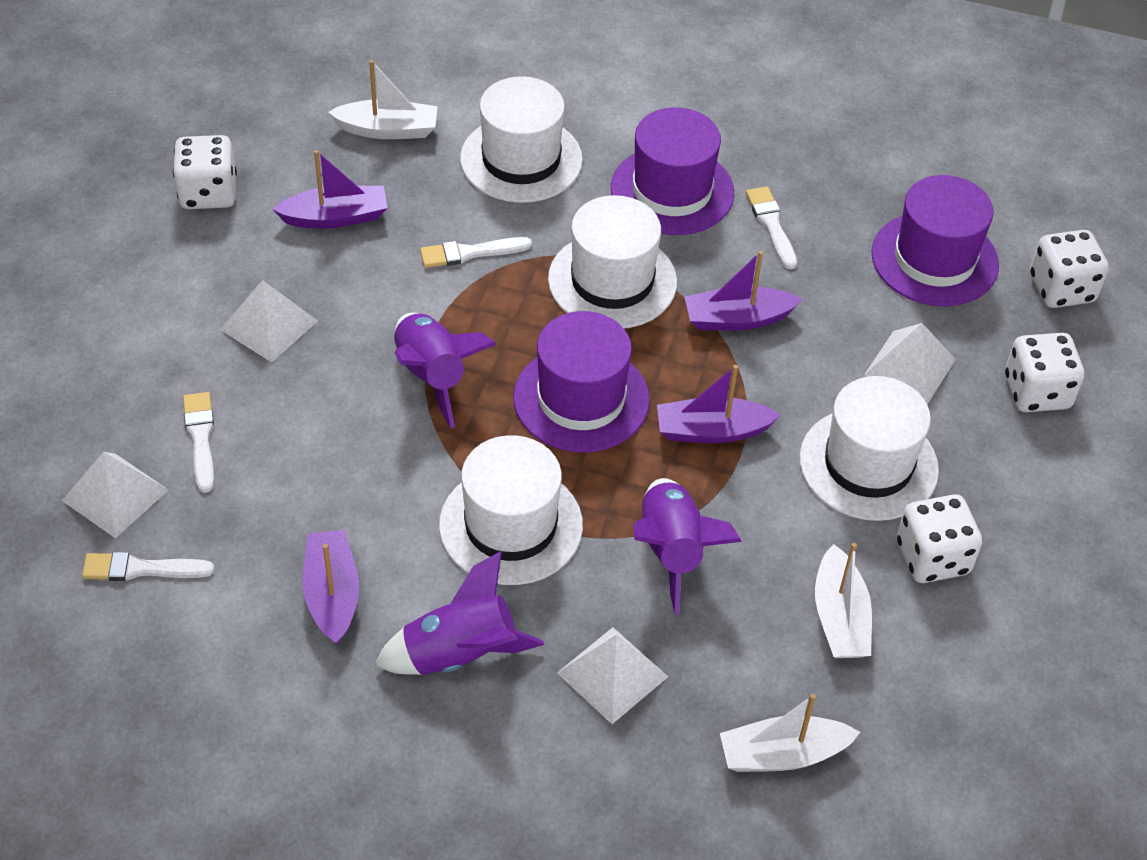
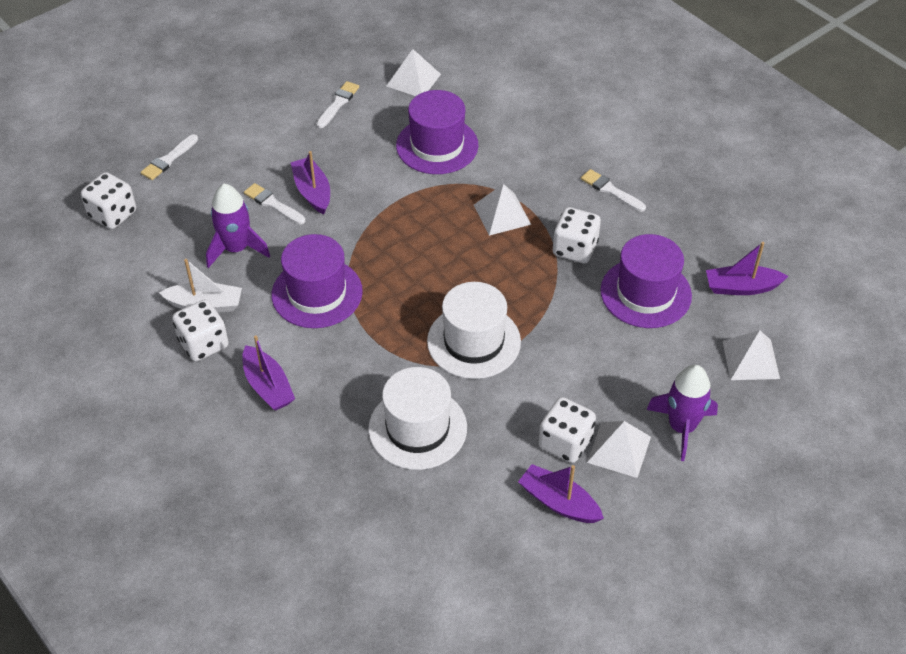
purple rocket: [375,551,544,675] [394,313,496,428] [633,478,742,615] = 3 -> [206,184,270,268] [646,365,718,461] = 2
white boat: [328,60,438,139] [720,694,860,772] [815,543,872,658] = 3 -> [159,259,242,312] = 1
white hat: [439,435,583,585] [460,76,583,203] [548,195,677,328] [799,376,939,521] = 4 -> [368,367,467,470] [427,282,521,379] = 2

